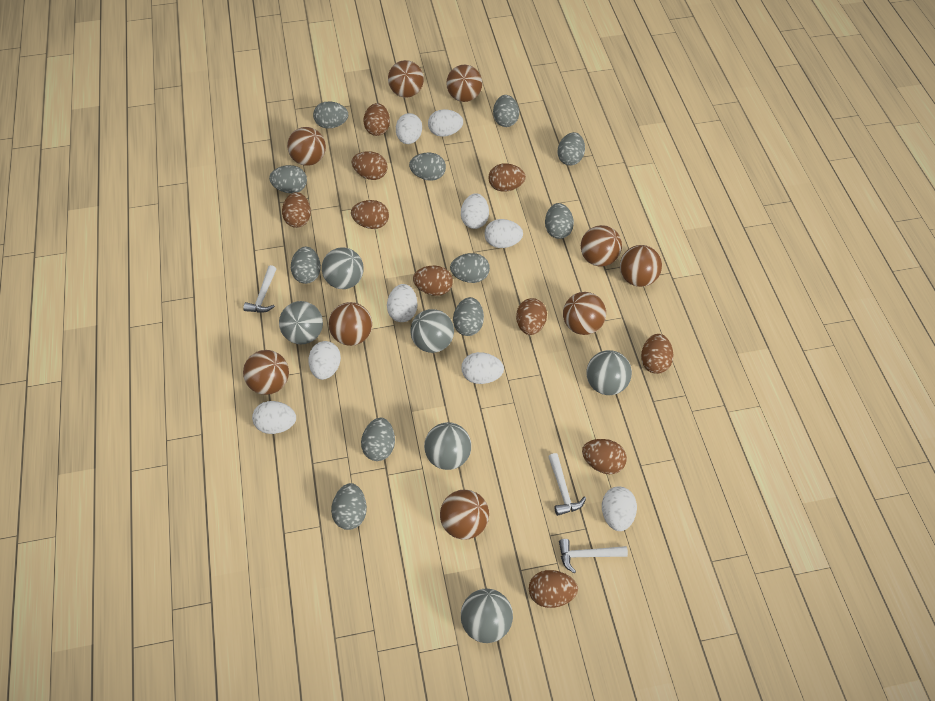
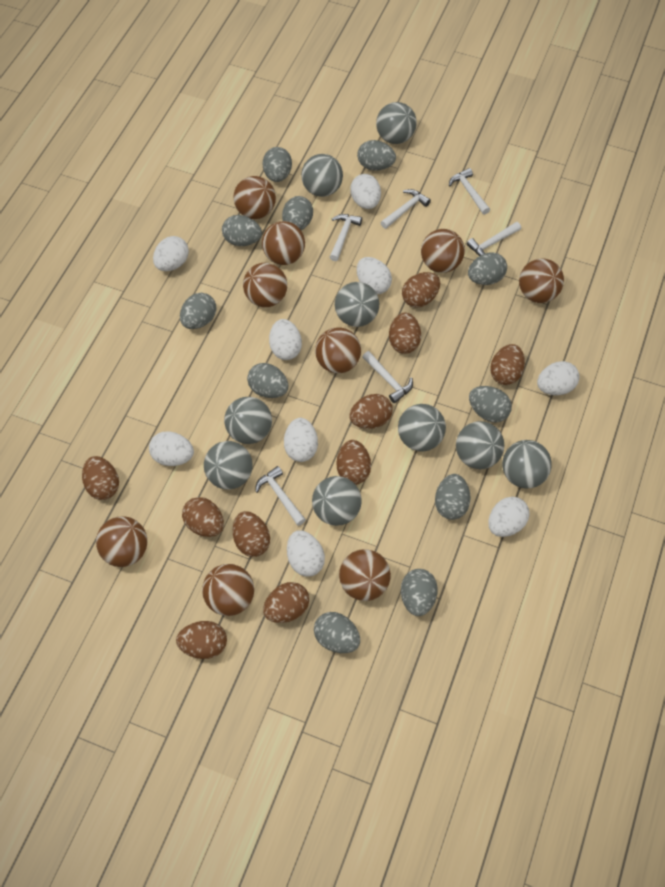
grey ball: [279,301,323,345] [322,247,364,289] [410,309,454,353] [424,422,471,470] [461,589,513,643] [586,350,632,395] = 6 -> [204,441,253,490] [224,397,272,444] [301,154,343,197] [312,476,362,526] [335,282,379,327] [376,102,417,144] [398,404,446,452] [456,421,504,469] [502,440,552,488] = 9
white hammer: [243,265,276,313] [548,453,586,516] [559,539,628,573] = 3 -> [255,466,306,526] [330,214,362,261] [362,351,413,403] [380,189,431,229] [449,168,490,215] [466,222,521,256] = 6

